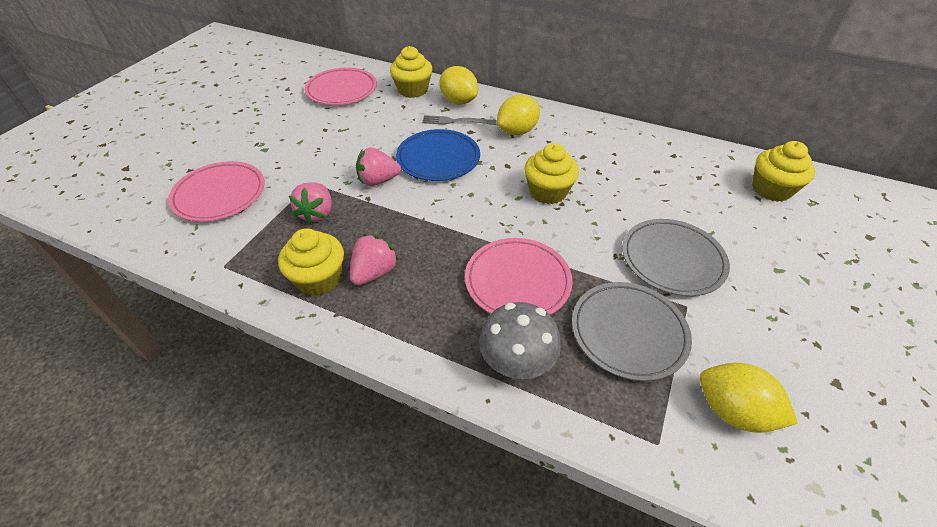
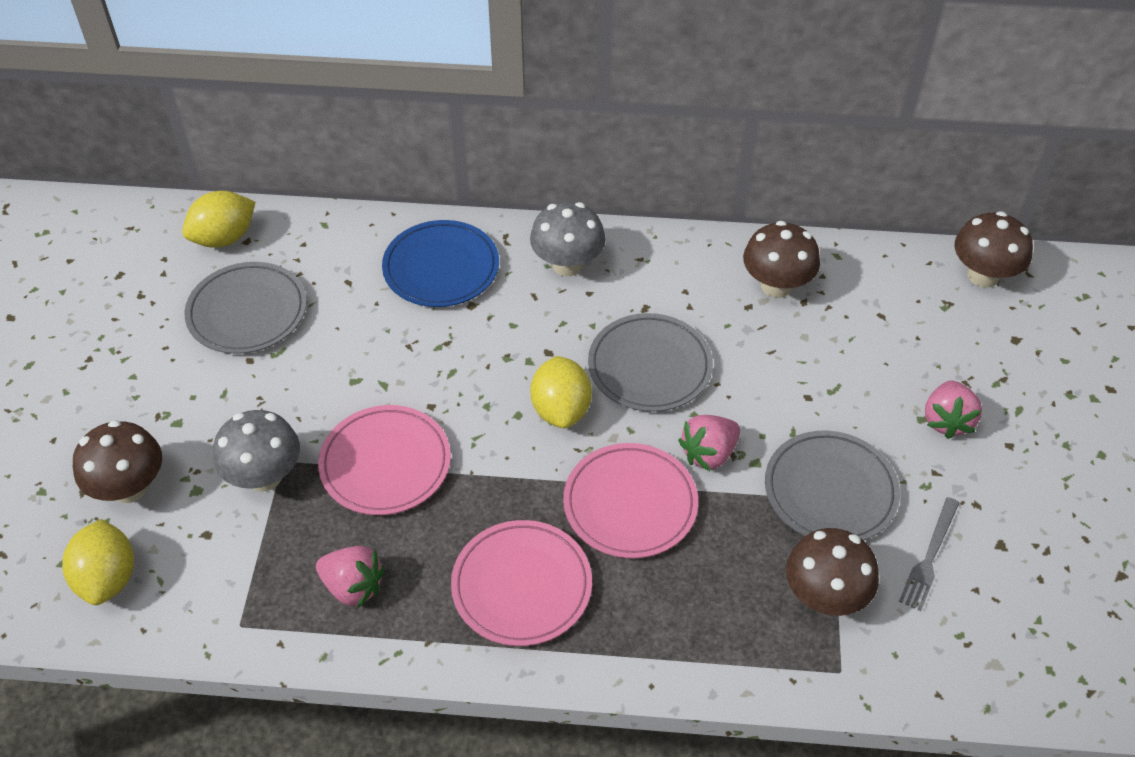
brown mushroom: none = 0 -> [73,420,162,503] [743,221,820,298] [786,528,879,616] [955,211,1033,288] = 4
grey mushroom: [479,302,561,379] = 1 -> [213,410,300,491] [530,202,605,276] = 2
grey plate: [572,282,692,381] [622,219,730,296] = 2 -> [184,262,307,354] [588,313,713,412] [765,431,900,540] = 3
yellow cupcake: [278,228,344,296] [390,46,432,98] [524,143,579,204] [752,141,815,202] = 4 -> none = 0

